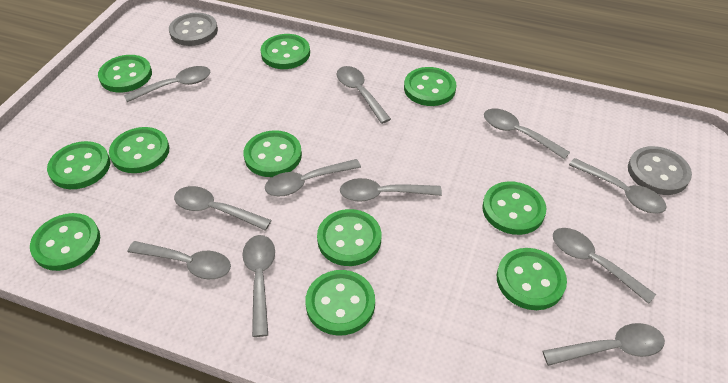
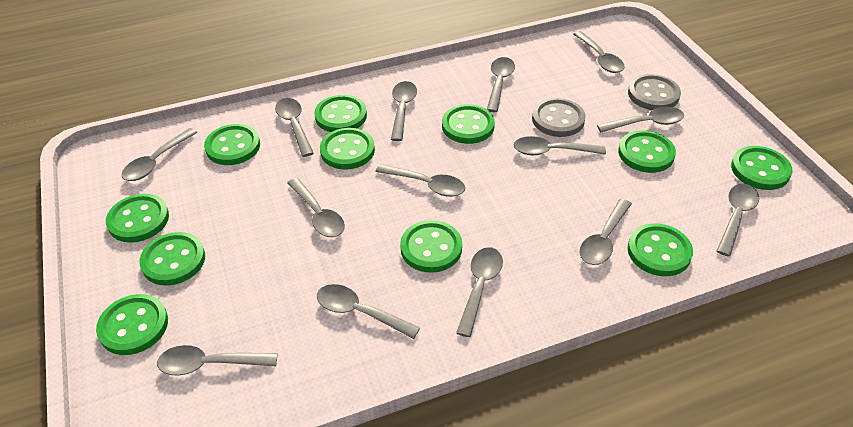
grey spoon: [124,66,210,102] [128,241,231,279] [174,186,272,231] [242,235,275,337] [265,159,361,196] [337,66,391,124] [340,178,442,202] [484,108,570,160] [543,323,665,366] [553,228,656,304] [569,158,667,214] = 11 -> [121,128,198,181] [157,345,278,376] [275,98,314,157] [287,178,345,237] [317,284,420,339] [375,164,465,197] [391,81,417,141] [456,247,503,337] [487,57,515,112] [514,136,606,155] [573,31,625,73] [580,199,632,265] [597,107,684,132] [717,184,759,257] = 14

